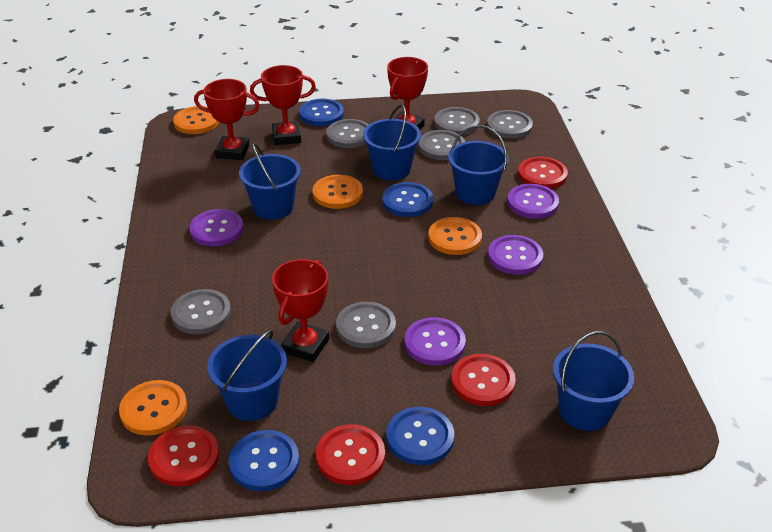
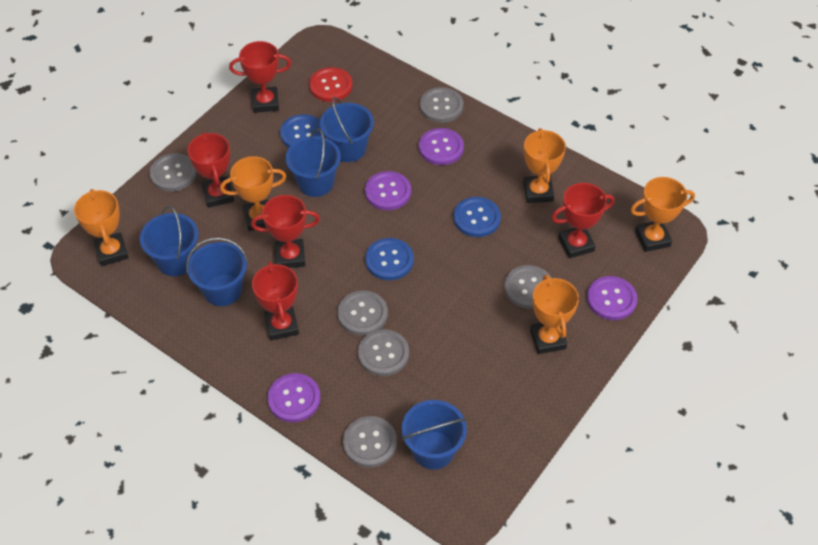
blue button: [229,430,299,491] [299,99,344,126] [382,182,433,217] [386,407,454,465] = 4 -> [280,114,325,148] [365,238,414,280] [453,197,501,237] = 3
orange button: [119,380,187,436] [173,106,219,134] [312,175,363,209] [428,217,482,255] = 4 -> none = 0
orange trophy: none = 0 -> [74,189,129,266] [220,156,286,231] [523,128,566,203] [530,275,579,354] [631,177,695,252] = 5
red button: [148,426,219,487] [316,424,385,485] [451,354,516,406] [518,157,568,189] = 4 -> [309,67,352,102] = 1
red trophy: [194,79,260,160] [250,65,316,145] [272,259,329,362] [387,57,428,129] = 4 -> [188,132,234,208] [229,41,291,113] [251,195,320,268] [252,261,299,341] [551,183,615,258] = 5

